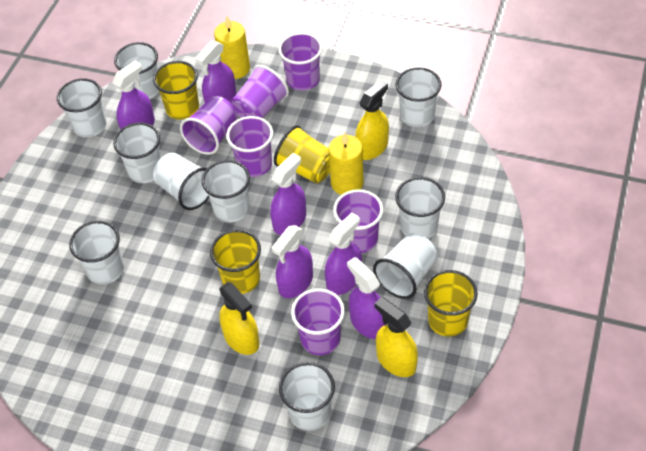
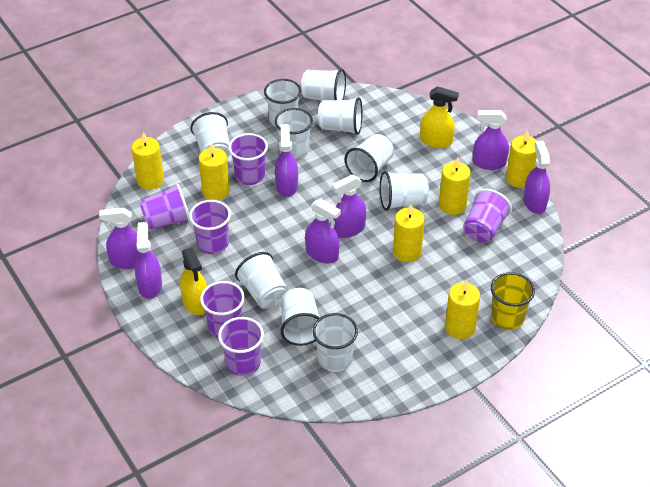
purple spray bottle: [112,60,155,130] [196,41,236,103] [270,153,306,235] [272,225,313,298] [325,213,362,295] [347,257,387,339] = 6 -> [99,207,140,269] [135,222,162,299] [275,124,298,197] [305,198,341,263] [332,174,366,238] [472,110,509,170] [523,141,550,214] = 7
yellow candle: [214,17,250,79] [329,132,364,195] = 2 -> [132,132,164,190] [199,143,230,200] [393,204,425,262] [439,158,471,215] [445,280,480,339] [506,130,537,188] = 6
yellow cup: [153,61,199,120] [210,229,261,294] [274,125,330,183] [424,270,478,337] = 4 -> [491,272,535,330] = 1
yellow spray bottle: [219,282,260,355] [355,80,389,160] [374,297,418,377] = 3 -> [180,247,207,315] [420,86,459,148] = 2

